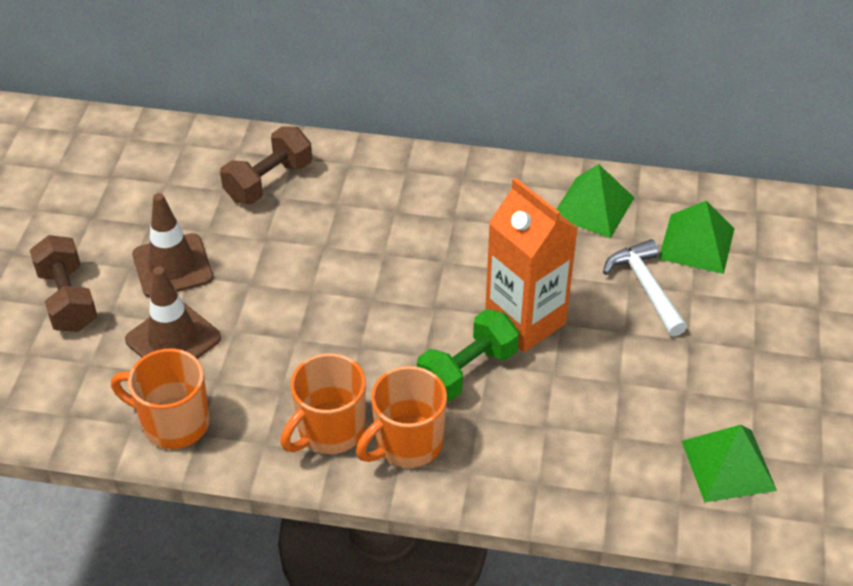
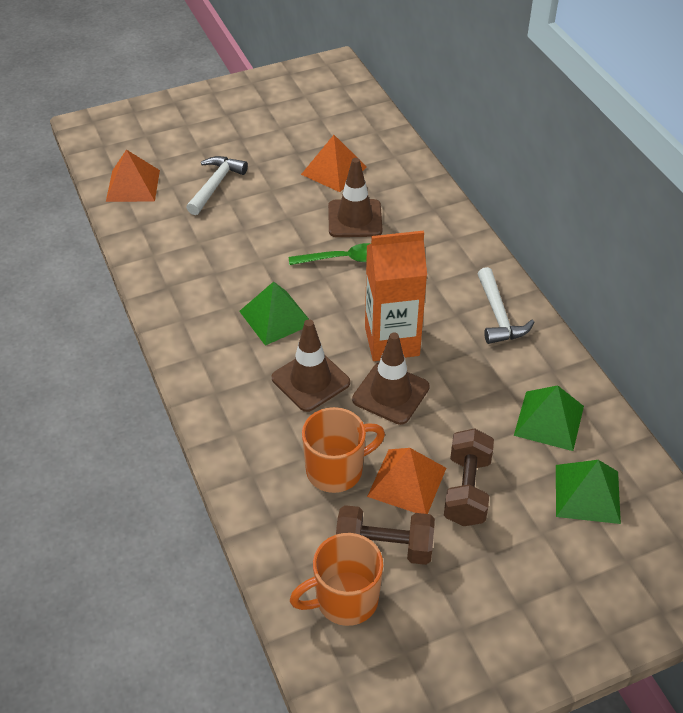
brown traffic cone: [125,267,221,359] [132,193,213,298] = 2 -> [272,319,350,412] [328,158,382,237] [352,333,430,425] = 3
green dumbbell: [417,309,519,402] = 1 -> none = 0
green spoon: none = 0 -> [289,243,371,265] = 1
orange mug: [111,349,210,449] [281,353,366,454] [356,366,447,468] = 3 -> [289,533,383,626] [302,407,385,493] = 2
orange pyramid: none = 0 -> [106,150,160,202] [301,135,367,192] [367,448,446,514] = 3
white hammer: [603,239,687,336] = 1 -> [186,156,248,215] [478,267,534,344] = 2

